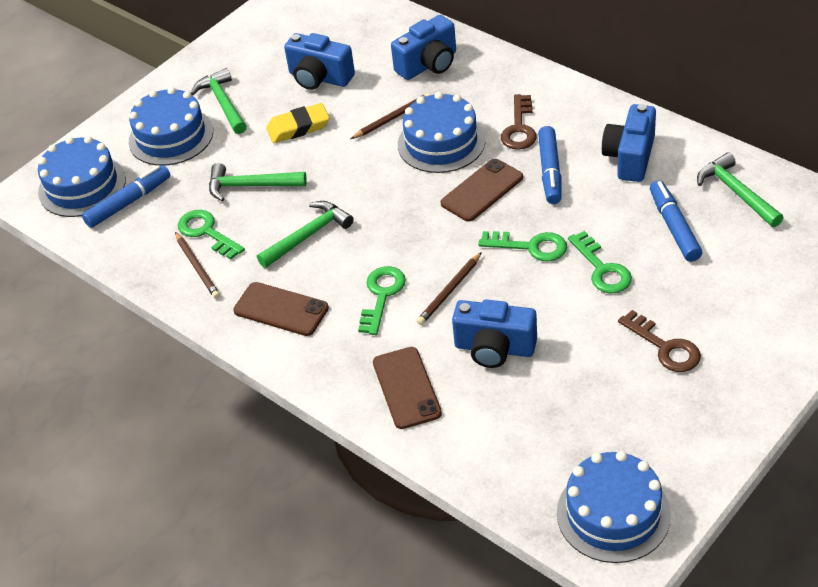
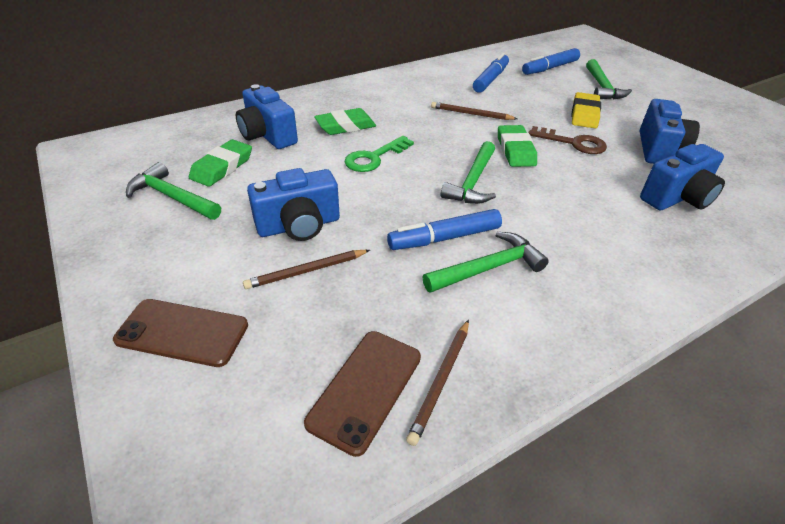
blue cake: [38,136,126,217] [129,87,213,166] [398,92,485,173] [557,451,671,563] = 4 -> none = 0
brown key: [501,94,537,150] [618,310,701,372] = 2 -> [528,126,607,154] = 1
brown phone: [233,282,329,336] [373,347,442,429] [441,159,523,222] = 3 -> [113,299,248,367] [304,331,421,457] = 2
green eraser: none = 0 -> [189,139,252,187] [314,108,376,135] [498,125,537,167] = 3
green key: [178,210,245,260] [358,266,406,335] [478,231,567,262] [568,231,632,293] = 4 -> [345,136,414,172] = 1

